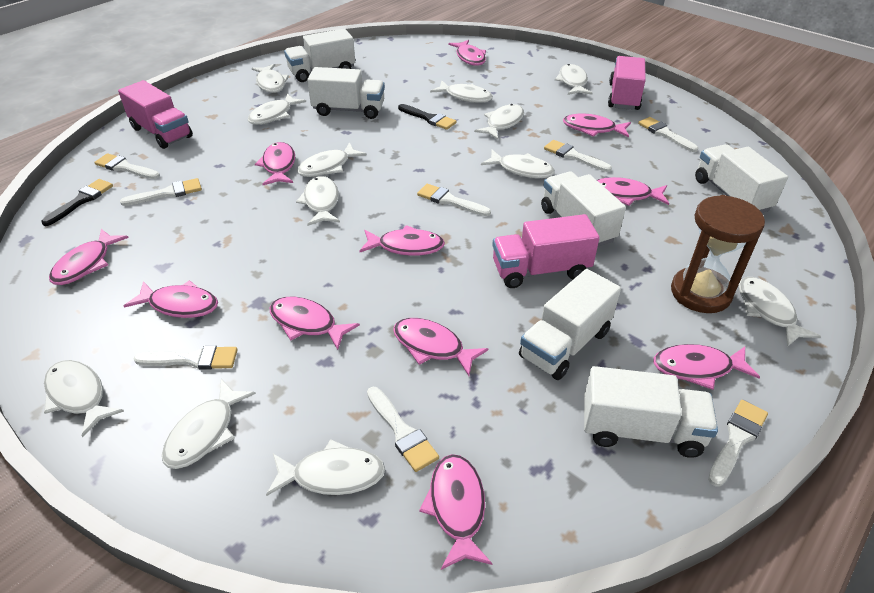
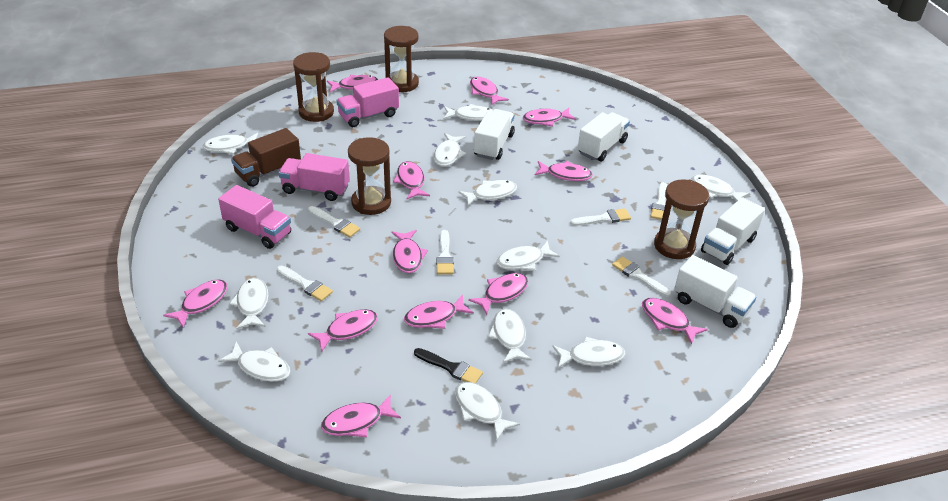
black brush: [41,179,113,226] [398,104,457,130] = 2 -> [414,348,483,384] = 1
brown hourglass: [671,195,765,313] = 1 -> [293,52,334,122] [348,137,391,215] [384,26,419,92] [654,179,709,259] = 4
brown truck: none = 0 -> [231,128,301,187] = 1
pink fish: [49,229,129,285] [124,280,218,318] [255,142,295,185] [269,297,360,350] [359,225,445,256] [393,318,488,376] [419,454,493,570] [448,40,486,66] [563,114,631,137] [597,177,669,206] [653,344,760,390] = 11 -> [163,279,228,328] [308,309,378,352] [321,394,401,437] [327,75,378,92] [391,230,428,273] [393,161,430,200] [404,294,474,329] [468,273,528,315] [470,77,509,105] [523,108,576,126] [535,161,593,181] [642,298,708,344] = 12
white brush: [94,153,160,179] [120,178,202,206] [134,345,238,370] [367,387,439,472] [417,184,491,216] [544,140,612,172] [638,117,698,152] [708,400,768,487] = 8 -> [277,265,333,301] [308,206,360,237] [436,230,454,274] [570,208,631,226] [612,256,671,297] [650,182,668,220] = 6
white fish: [44,360,124,437] [162,379,256,469] [248,93,306,125] [252,64,289,93] [266,439,385,496] [296,176,340,226] [297,142,367,177] [430,80,493,103] [474,104,524,140] [481,150,555,178] [555,64,593,95] [739,277,821,347] = 12 -> [202,133,258,154] [218,342,290,382] [229,278,268,329] [434,133,466,166] [443,104,493,121] [455,382,520,441] [458,180,517,206] [488,309,532,363] [496,241,560,271] [552,336,625,368] [691,174,749,202] = 11
white truck: [284,29,355,82] [307,67,385,119] [519,269,621,380] [541,172,626,247] [584,366,718,458] [695,144,788,213] = 6 -> [474,109,515,160] [578,112,630,161] [674,255,756,328] [701,197,765,265] = 4

